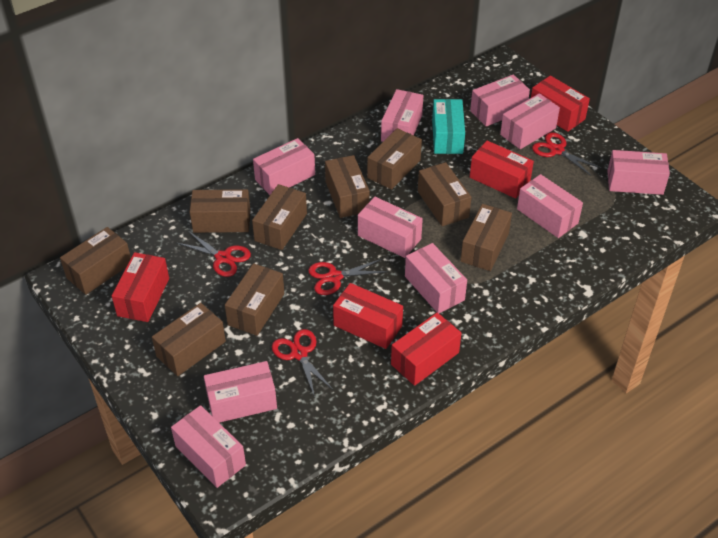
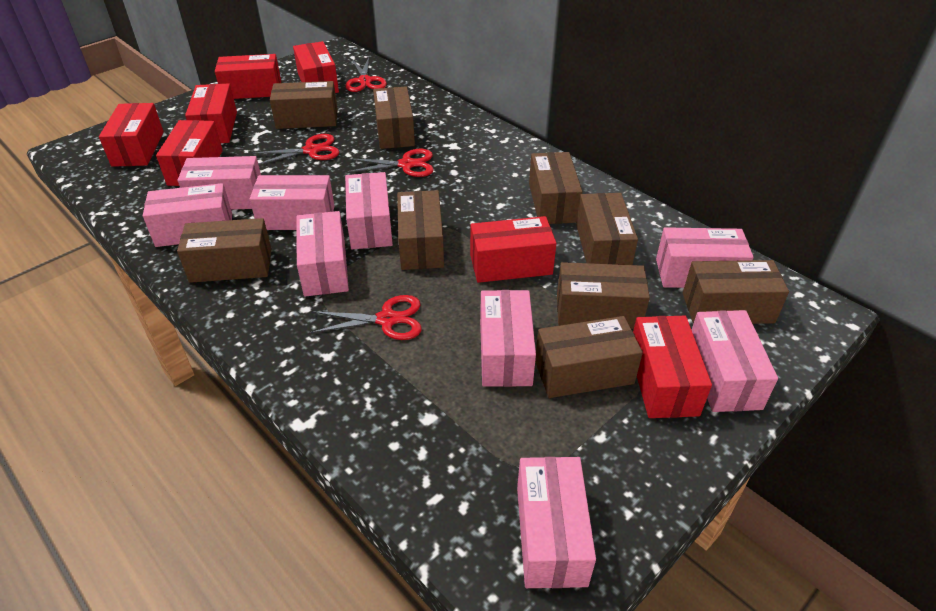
pink box: [171,405,246,488] [204,361,277,423] [253,138,315,195] [358,197,423,258] [381,89,424,142] [405,243,467,313] [470,74,530,126] [500,93,560,149] [517,174,583,238] [607,150,670,195] = 10 -> [143,183,232,247] [178,156,261,210] [250,175,334,230] [296,211,349,297] [345,172,393,249] [480,290,536,387] [517,457,596,588] [656,227,754,288] [692,310,778,412] = 9
red box: [112,252,169,322] [333,283,403,349] [391,312,461,386] [470,141,534,199] [531,76,590,132] = 5 -> [99,103,164,167] [156,120,223,186] [185,83,237,143] [215,54,281,99] [293,41,339,93] [470,216,557,283] [633,316,712,418] = 7
turquoise box: [432,99,465,154] = 1 -> none = 0

